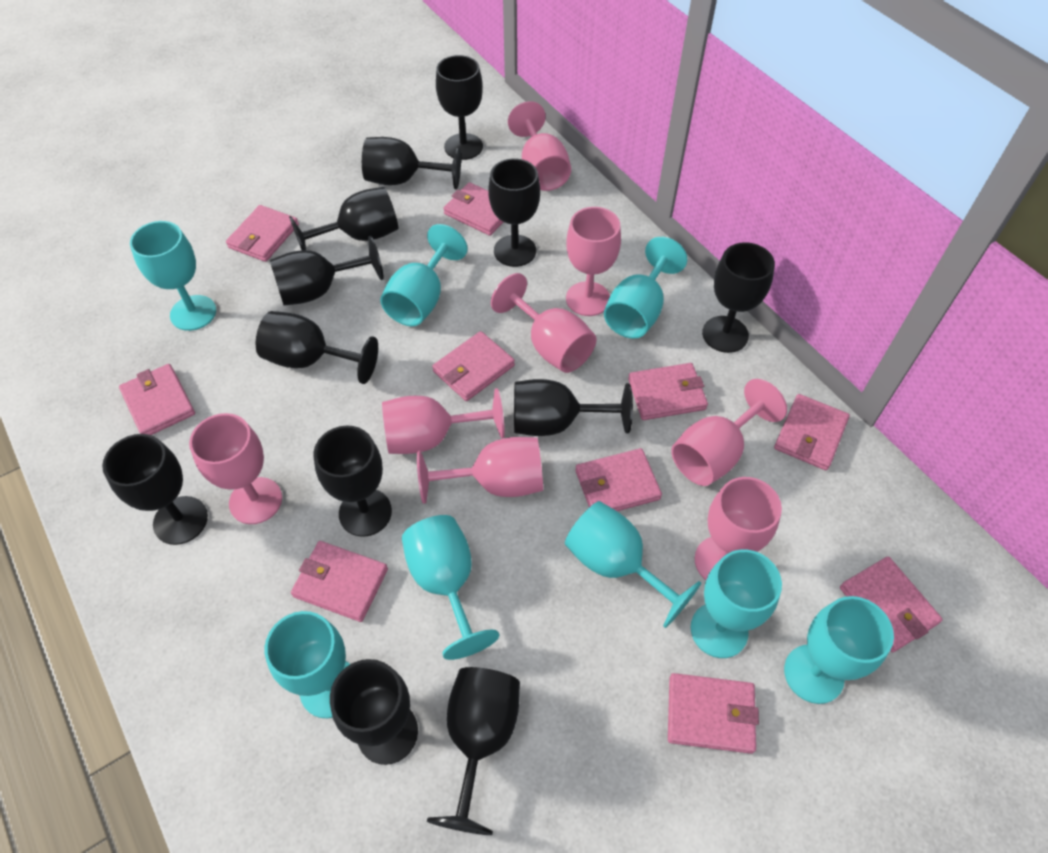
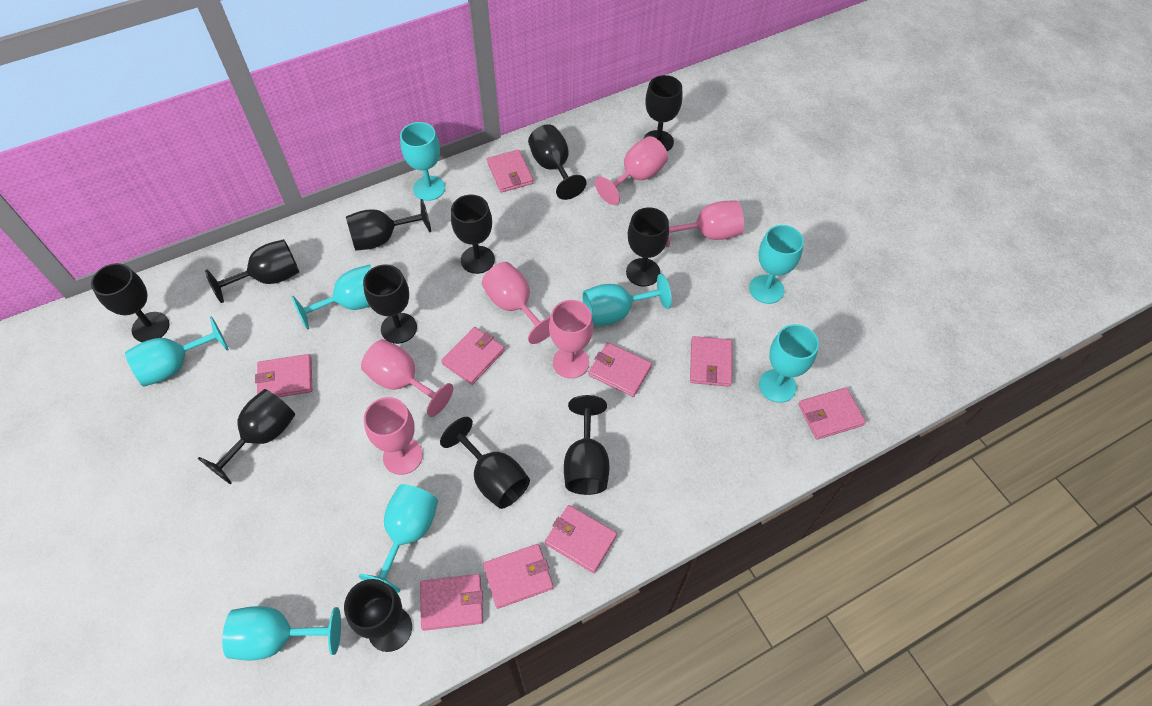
pink goblet: [189,413,282,524] [382,388,505,454] [417,437,543,504] [491,273,596,373] [508,101,571,191] [566,207,621,316] [671,379,787,486] [695,477,782,580] = 8 -> [361,339,453,417] [364,397,423,475] [482,262,550,344] [549,300,593,379] [595,136,668,205] [665,200,744,247] = 6
pink wallet: [119,364,195,435] [226,205,299,262] [291,541,388,622] [432,331,515,401] [443,182,503,236] [575,448,662,511] [628,363,708,420] [668,673,759,754] [774,394,850,470] [840,556,943,652] = 10 -> [255,354,312,397] [420,574,483,631] [441,327,505,385] [483,544,553,609] [487,150,534,193] [545,505,617,573] [588,342,652,397] [690,336,732,387] [798,387,866,440] = 9

